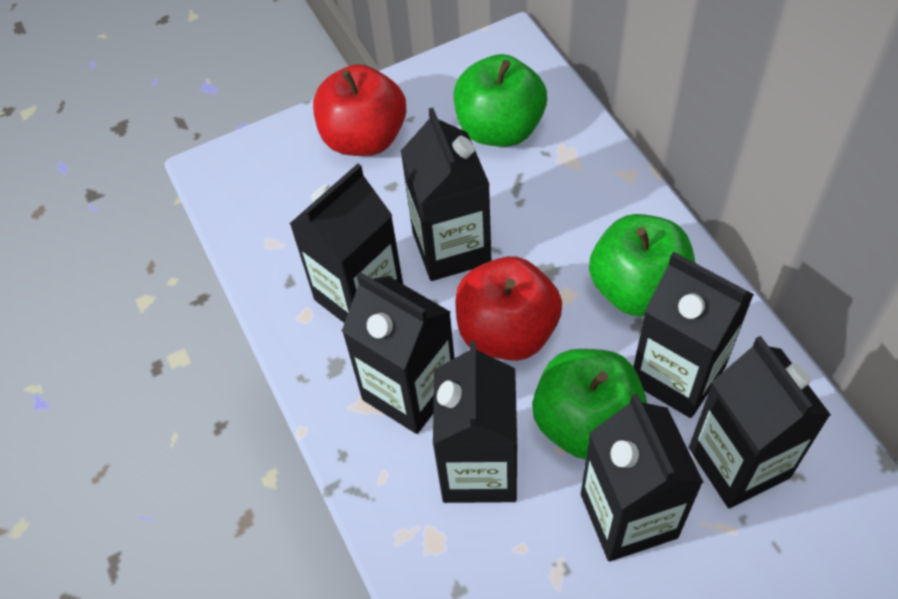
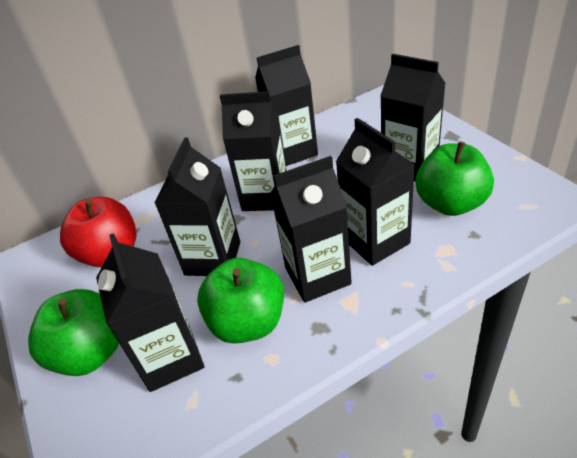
red apple: [313,64,406,156] [455,256,562,361] = 2 -> [60,197,137,267] = 1

